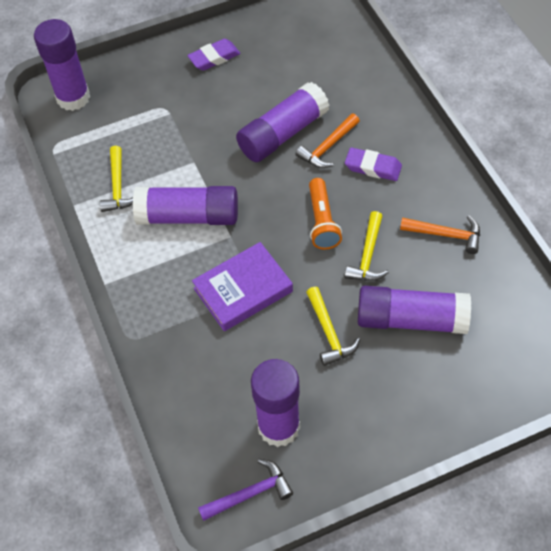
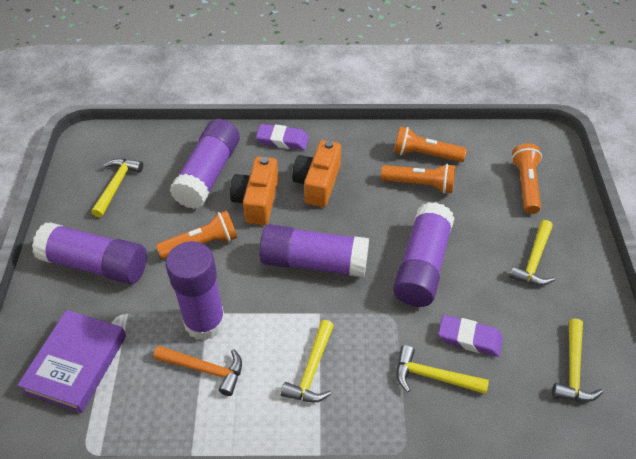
orange camera: none = 0 -> [230,157,278,225] [292,140,341,207] = 2
orange flashlight: [309,178,342,249] = 1 -> [156,210,237,259] [381,164,455,194] [394,127,467,162] [511,143,542,214] = 4
orange hammer: [296,114,360,168] [400,216,480,254] = 2 -> [153,346,242,396] = 1
purple hammer: [198,459,293,521] = 1 -> none = 0
yellow hammer: [100,146,133,212] [306,287,360,366] [345,211,389,281] = 3 -> [91,159,143,218] [281,320,334,403] [397,345,489,394] [509,220,555,286] [552,319,603,402] = 5

